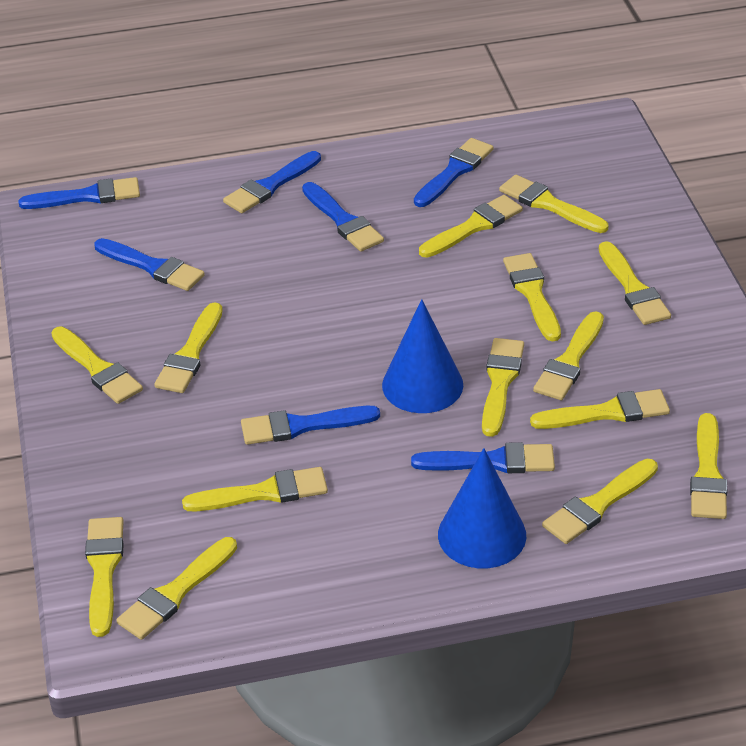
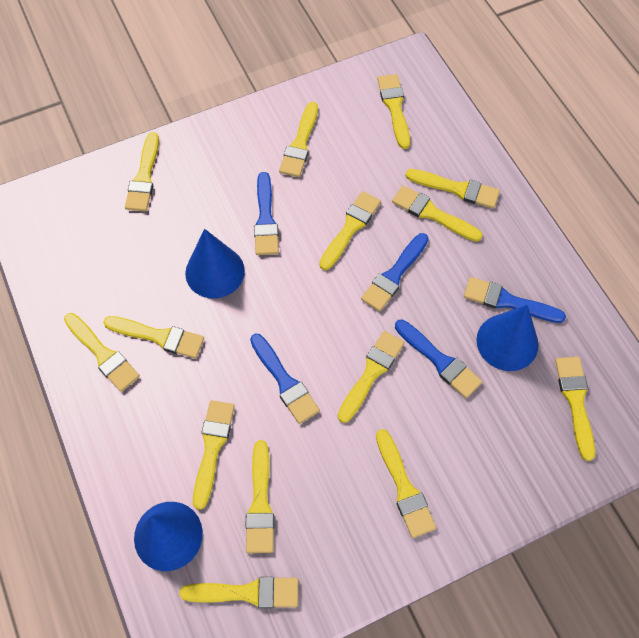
blue brush: [18,177,140,209] [94,238,205,291] [223,151,321,213] [241,406,380,445] [302,182,384,252] [411,442,555,474] [414,138,493,207] = 7 -> [250,333,320,424] [254,172,279,255] [361,233,429,311] [395,319,482,398] [464,277,566,323] = 5
blue cone: [382,299,463,413] [438,448,526,568] = 2 -> [134,502,203,571] [185,229,245,299] [476,305,539,371] = 3

